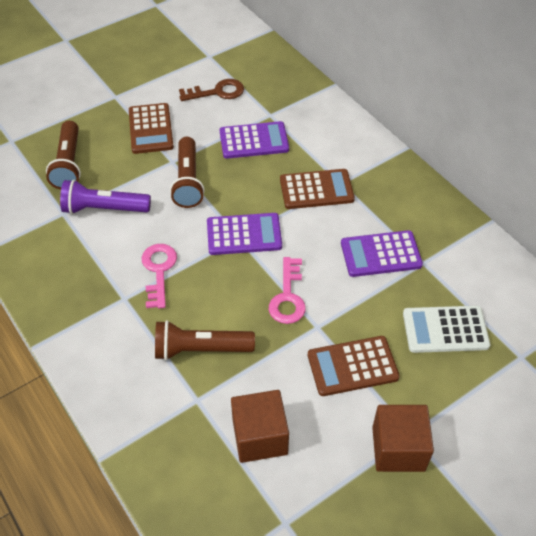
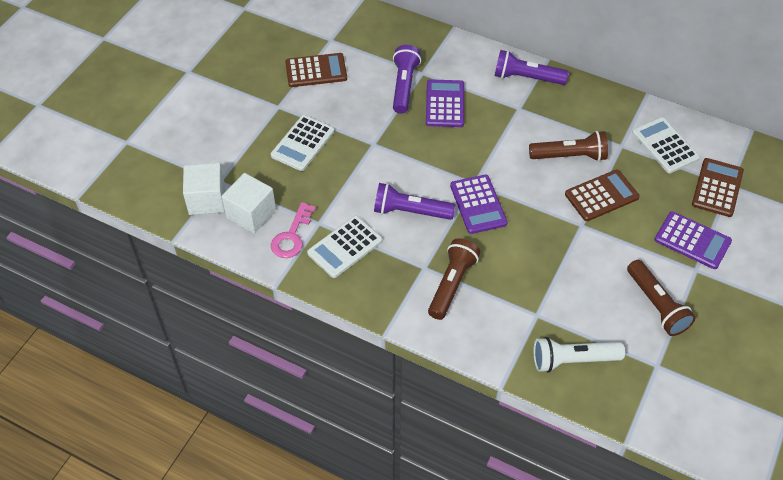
brown cube: [231,390,289,463] [372,405,434,472] = 2 -> none = 0
brown key: [179,79,244,101] = 1 -> none = 0
pink key: [142,244,177,308] [269,257,306,324] = 2 -> [271,202,316,258] = 1
purple flashlight: [60,179,151,214] = 1 -> [374,183,455,220] [393,45,421,114] [495,50,569,85] = 3
white calculator: [403,306,490,353] = 1 -> [271,115,334,171] [307,216,383,278] [632,117,700,173] = 3
white cube: none = 0 -> [183,163,225,215] [222,173,276,233] = 2
white flashlight: none = 0 -> [534,337,625,373] = 1

